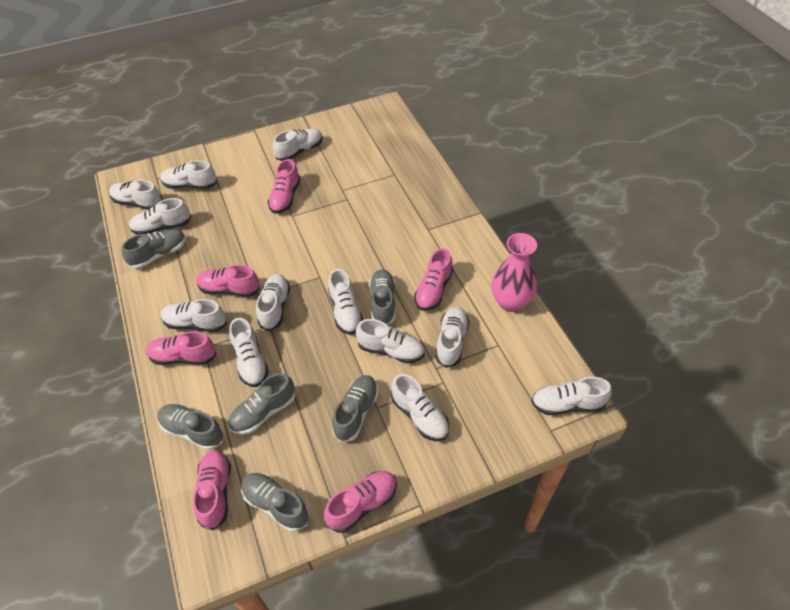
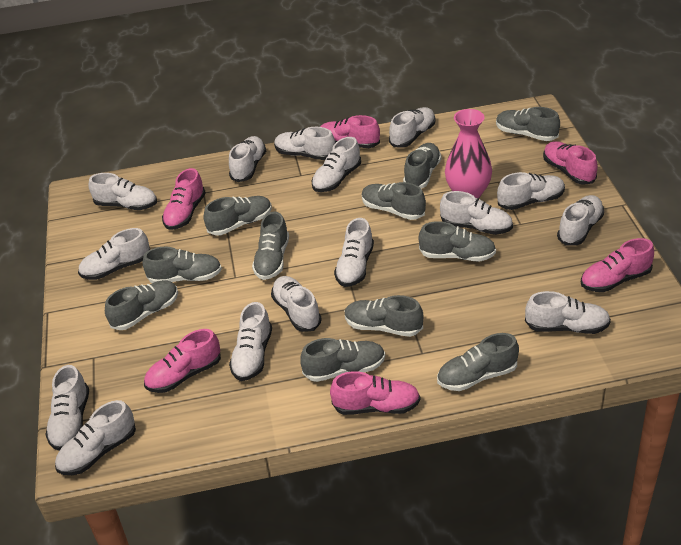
grey shoe: [121,229,186,269] [157,404,224,450] [228,373,295,435] [241,473,309,532] [332,375,378,442] [369,269,396,325] = 6 -> [105,280,178,330] [143,247,222,283] [204,196,272,235] [252,212,289,280] [300,338,385,382] [345,295,423,337] [362,182,426,220] [403,143,441,189] [419,221,496,262] [437,333,519,391] [496,107,560,141] = 11
white shoe: [109,180,162,210] [129,198,191,235] [161,160,217,189] [161,299,227,332] [229,318,269,387] [256,274,290,331] [273,128,323,161] [328,269,363,335] [356,319,425,363] [391,374,449,441] [435,307,469,368] [531,377,612,415] = 12 -> [45,365,89,451] [55,400,136,475] [78,228,150,280] [89,173,157,210] [229,136,266,182] [229,302,272,381] [271,276,322,332] [274,127,335,160] [311,137,361,192] [334,218,374,287] [389,107,436,148] [440,191,513,235] [497,172,565,210] [525,291,611,334] [557,195,604,245] = 15

